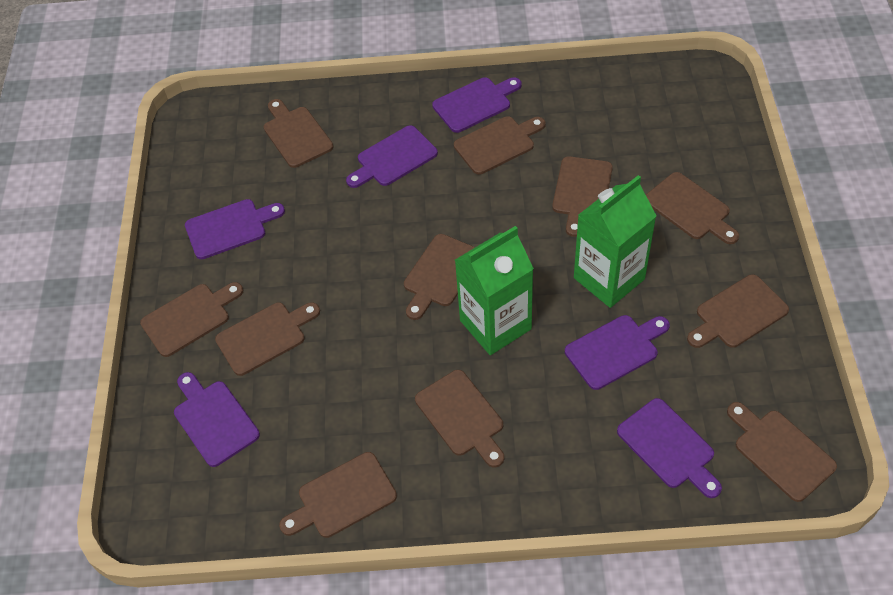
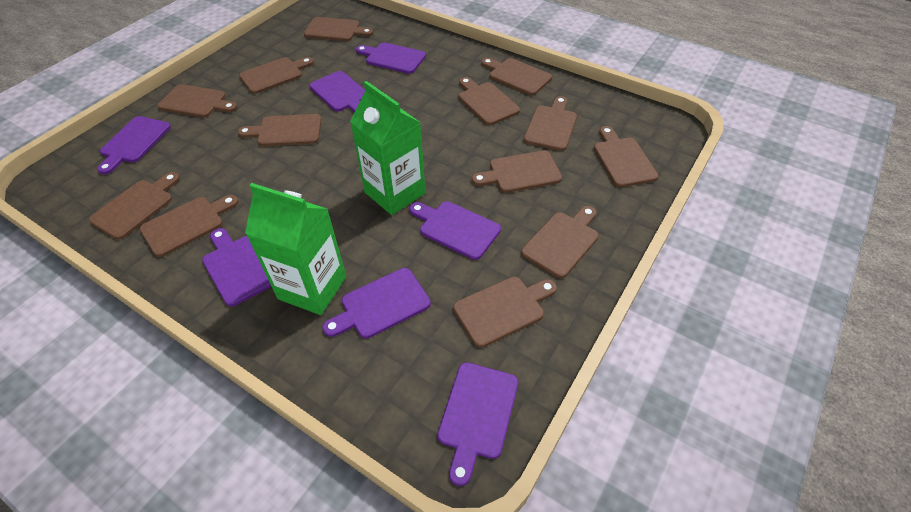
brown cutting board: [140,282,243,357] [215,302,320,376] [264,99,334,168] [279,452,397,538] [404,234,475,320] [415,370,504,467] [454,116,545,175] [552,156,613,237] [646,172,739,244] [687,274,789,348] [727,402,837,502] = 11 -> [89,172,180,240] [140,195,239,257] [158,84,237,118] [238,114,322,146] [239,57,314,94] [304,17,373,41] [453,277,557,348] [459,77,520,125] [472,150,562,193] [481,58,552,95] [521,206,599,278] [524,96,577,151] [594,126,659,187] = 13
purple cutting board: [174,372,260,467] [185,199,285,259] [346,125,438,188] [432,77,521,133] [565,315,670,390] [617,398,722,498] = 6 -> [97,116,171,175] [202,228,272,307] [309,71,365,112] [322,268,431,339] [356,42,426,74] [409,201,501,260] [437,362,518,486] = 7

